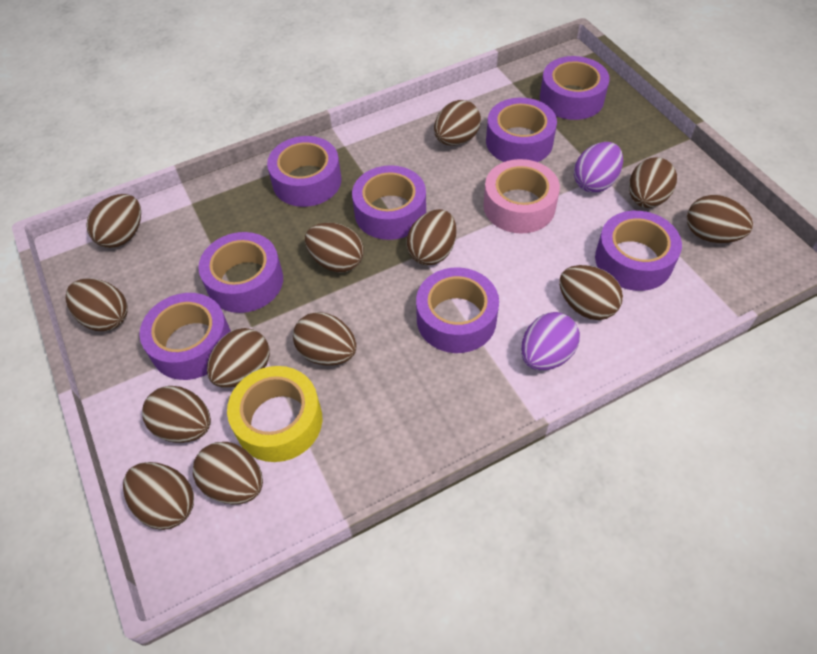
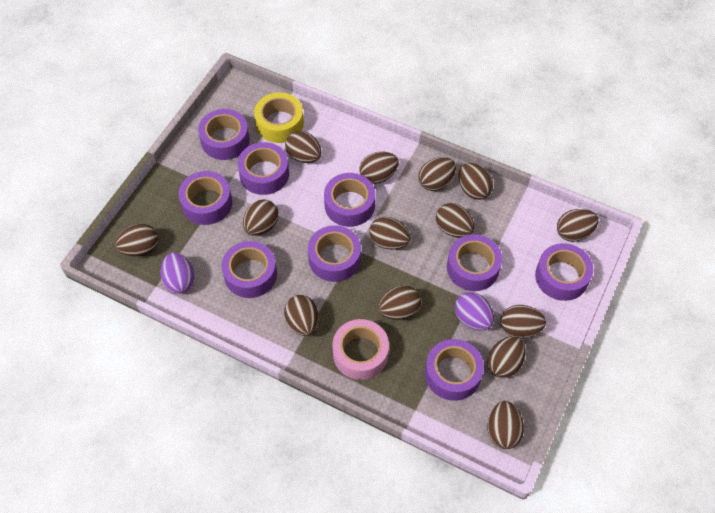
brown egg: [66,278,128,331] [86,194,141,248] [123,462,194,530] [142,386,211,443] [193,442,263,504] [207,328,270,388] [293,312,357,366] [305,223,364,273] [406,209,456,265] [434,100,481,146] [559,265,623,320] [629,157,677,208] [687,195,753,243] = 13 -> [115,224,159,256] [243,199,279,236] [284,295,319,336] [285,131,322,163] [359,152,399,184] [369,217,410,250] [378,285,421,320] [418,157,456,191] [436,203,474,238] [458,163,493,200] [487,336,526,378] [488,401,524,449] [500,305,546,339] [557,209,598,242] = 14
purple tape: [140,293,231,380] [198,232,283,313] [267,136,341,207] [352,165,426,240] [416,267,499,353] [486,98,557,162] [540,56,610,120] [595,211,682,291] = 8 -> [178,171,232,225] [198,109,250,160] [221,241,277,298] [237,142,289,195] [308,225,361,282] [324,173,375,227] [425,339,484,401] [447,234,502,291] [535,243,593,301] = 9

